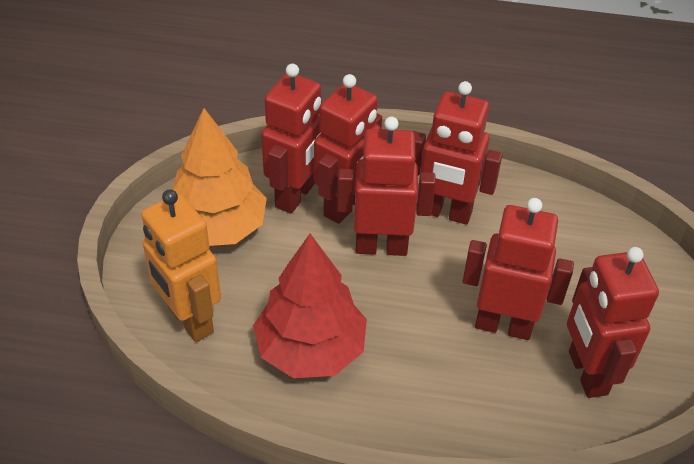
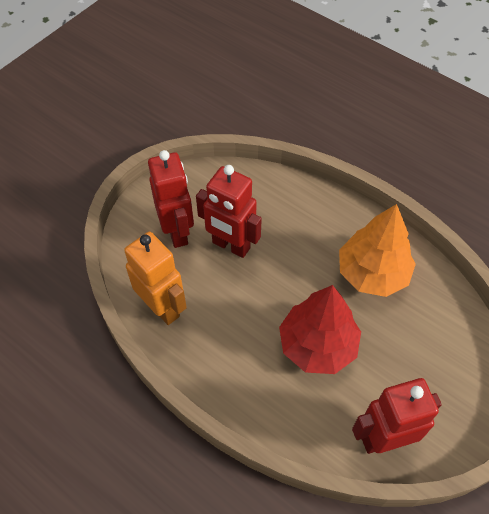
red robot: [261,64,322,214] [314,74,382,224] [337,117,436,256] [413,81,503,225] [463,198,574,340] [567,247,659,398] = 6 -> [148,150,194,248] [196,165,262,258] [352,378,442,454] = 3

